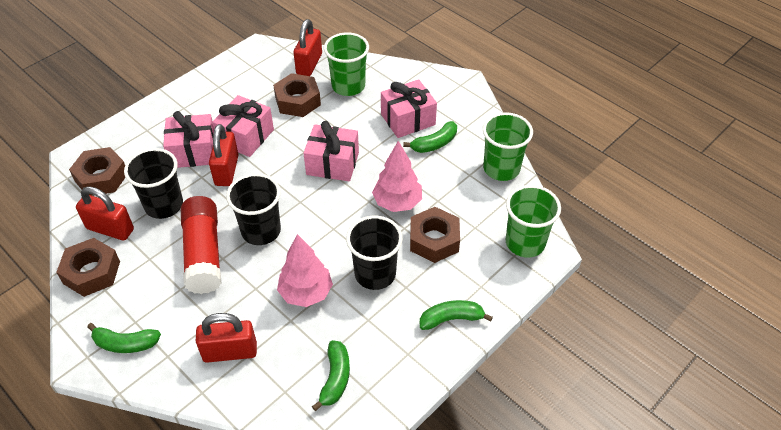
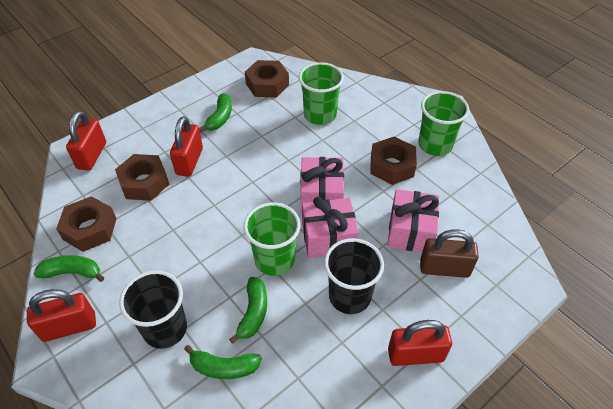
black cup: [124,148,183,219] [226,173,281,245] [346,216,403,290] = 3 -> [119,270,187,349] [324,238,384,314] = 2
brown padlock: none = 0 -> [420,229,479,278] = 1
pink gift: [163,111,214,168] [212,95,274,157] [303,121,359,181] [381,79,437,138] = 4 -> [301,157,344,213] [302,197,359,258] [387,189,439,252] = 3
pink tree: [277,234,333,307] [372,141,422,212] = 2 -> none = 0
red glue stick: [181,196,221,294] = 1 -> none = 0

